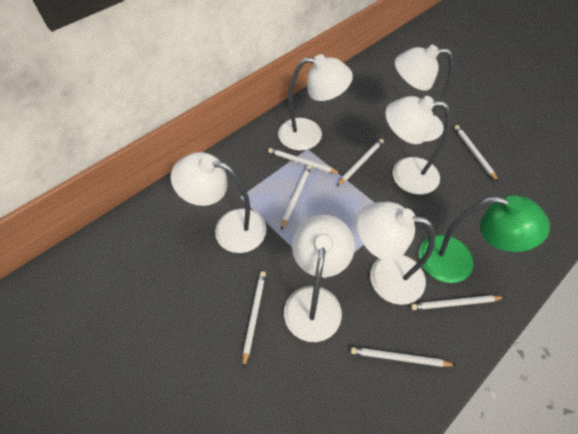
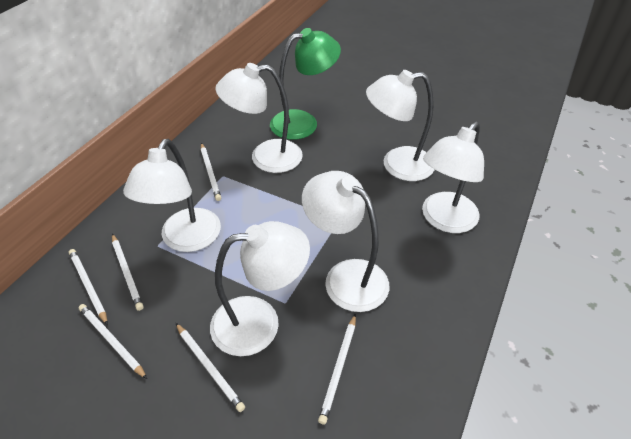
white pencil: [243,271,266,368] [268,148,341,174] [281,165,311,230] [337,139,384,186] [351,347,456,367] [411,295,505,310] [454,125,498,181] = 7 -> [69,249,108,325] [78,304,147,379] [112,234,144,311] [176,323,245,412] [201,143,221,201] [318,314,356,425] = 6

